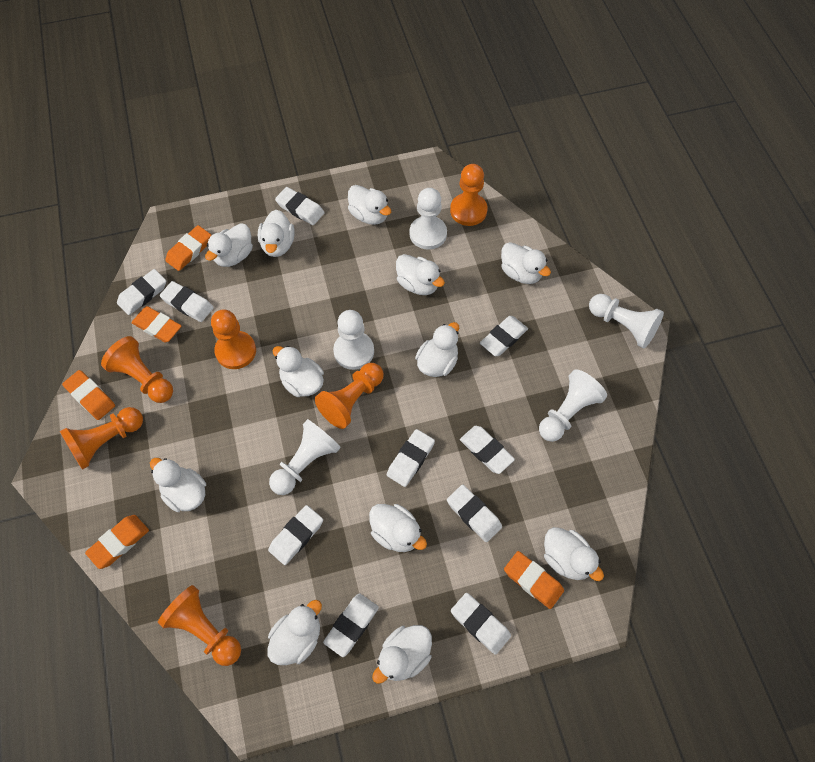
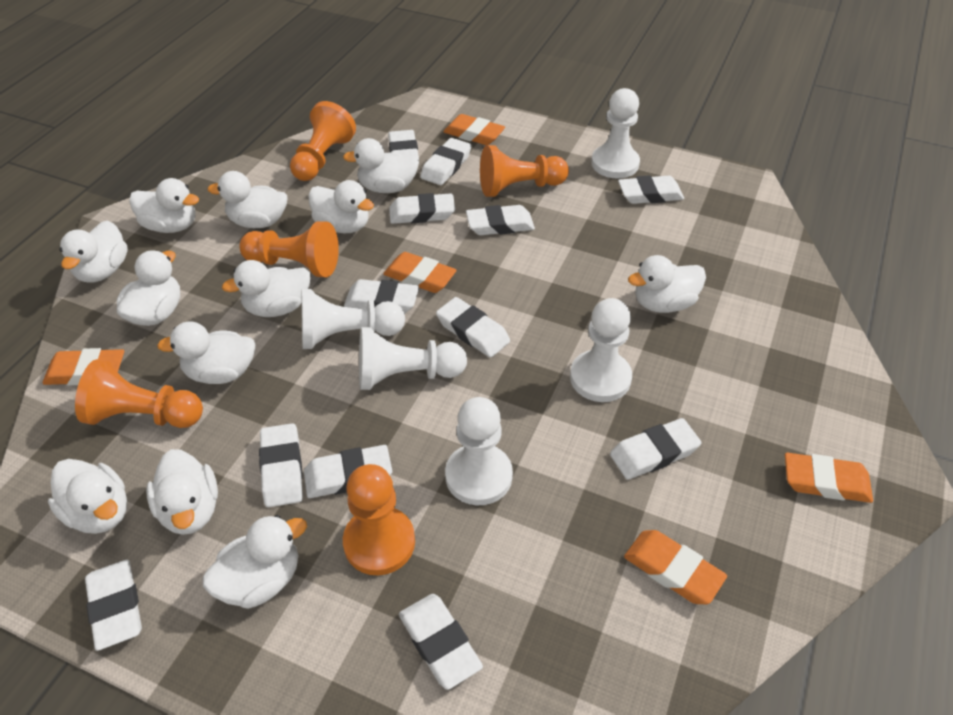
orange pawn: [60,407,143,470] [101,336,173,403] [158,585,241,666] [211,309,256,369] [315,363,384,429] [450,164,488,226] = 6 -> [75,359,203,428] [240,221,339,277] [290,101,356,181] [343,464,415,575] [480,145,569,197] = 5
white eraser: [117,269,166,315] [160,281,214,322] [268,505,323,565] [275,187,324,225] [323,593,379,657] [387,429,435,487] [447,485,502,542] [451,593,511,655] [460,426,515,474] [480,316,528,356] = 10 -> [85,560,142,651] [259,423,303,507] [304,445,392,498] [344,279,419,313] [388,130,419,161] [389,193,455,224] [399,594,483,690] [420,138,472,185] [436,297,510,358] [466,205,535,235] [610,418,701,480] [618,175,684,204] = 12

